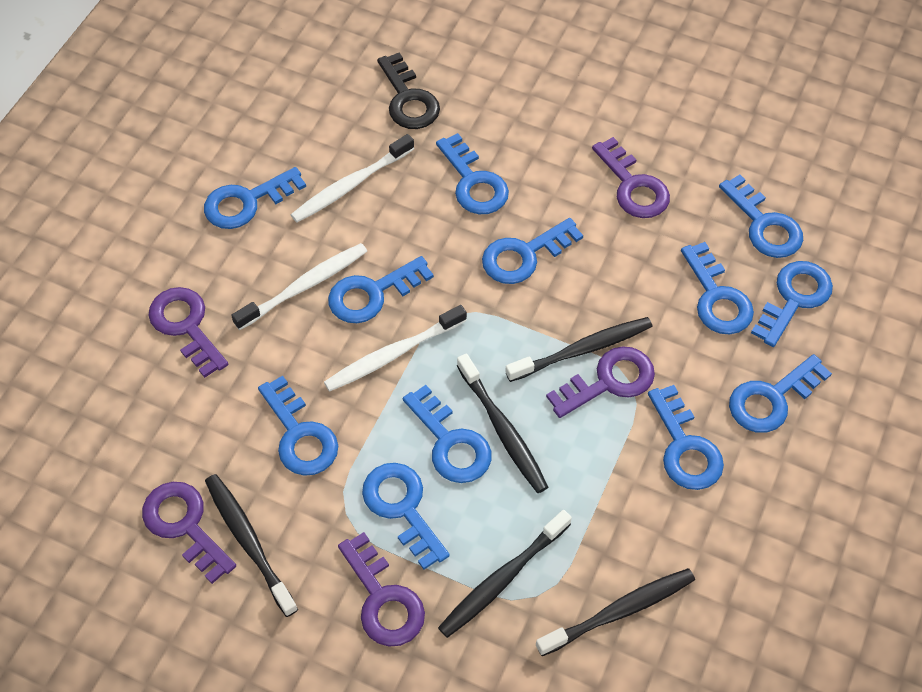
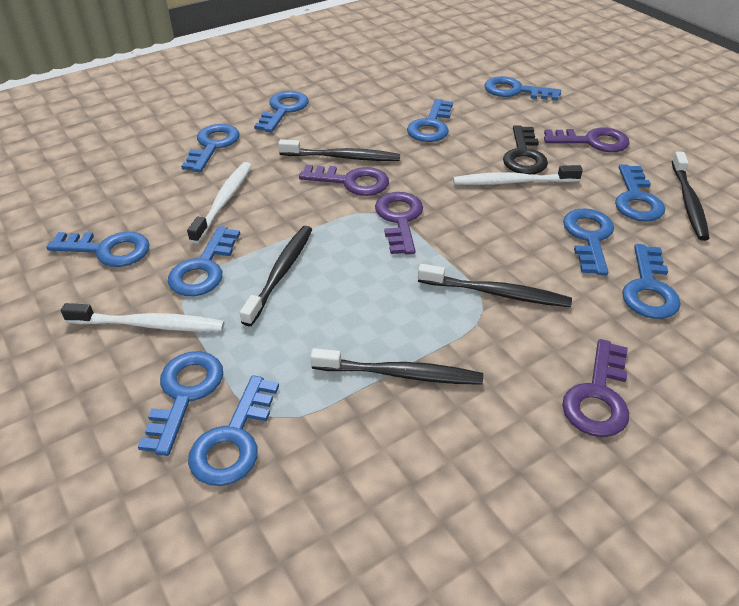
blue key: [204,167,306,229] [258,376,338,476] [328,256,434,323] [362,463,450,570] [403,385,491,483] [436,133,509,214] [482,218,583,284] [648,385,724,490] [681,242,754,335] [719,175,803,258] [729,354,832,433] [751,261,833,347] = 12 -> [46,232,150,267] [138,351,223,456] [168,226,240,296] [181,124,239,172] [188,375,279,486] [254,91,309,133] [407,99,453,142] [484,76,561,101] [563,208,614,275] [615,164,665,222] [622,244,681,319] = 11
purple key: [142,482,236,584] [148,287,228,378] [338,532,425,647] [546,346,655,418] [592,137,670,218] = 5 -> [299,165,389,196] [375,192,423,255] [544,128,630,152] [562,339,629,437] = 4

